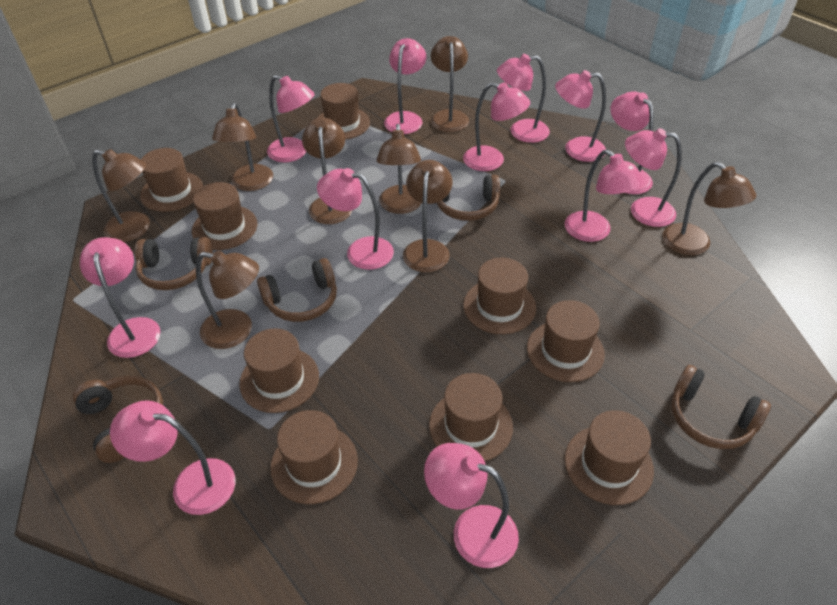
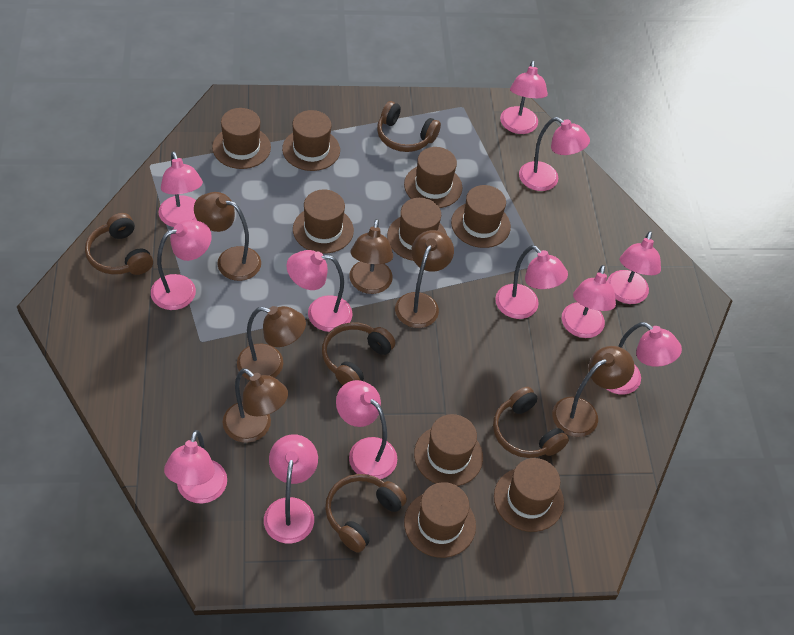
brown lamp: [92,149,150,242] [196,250,259,349] [212,103,273,191] [302,117,352,224] [376,124,421,214] [403,160,452,272] [431,36,469,132] [663,162,756,255] = 8 -> [194,192,261,281] [222,368,288,443] [237,306,306,380] [349,219,393,294] [395,230,454,328] [552,346,634,437] = 6

